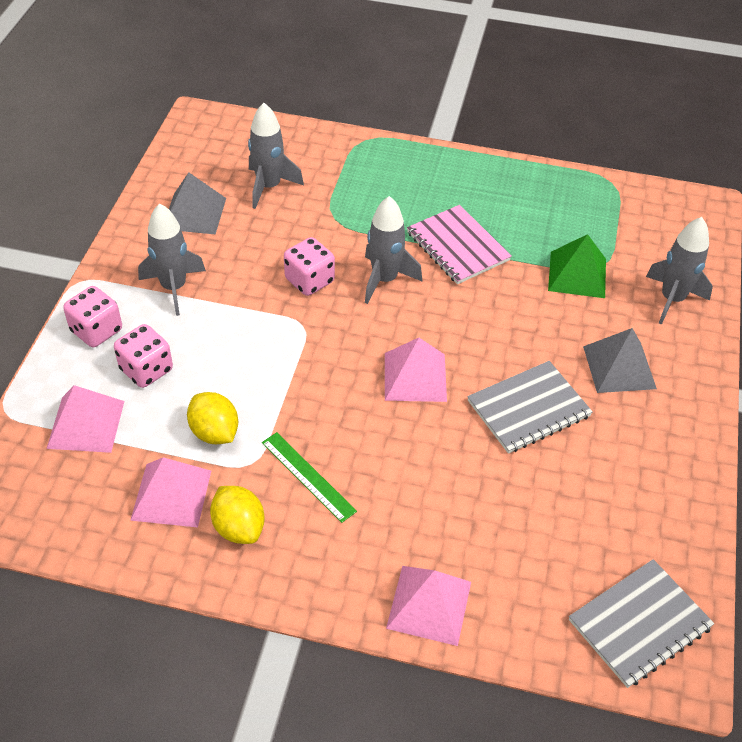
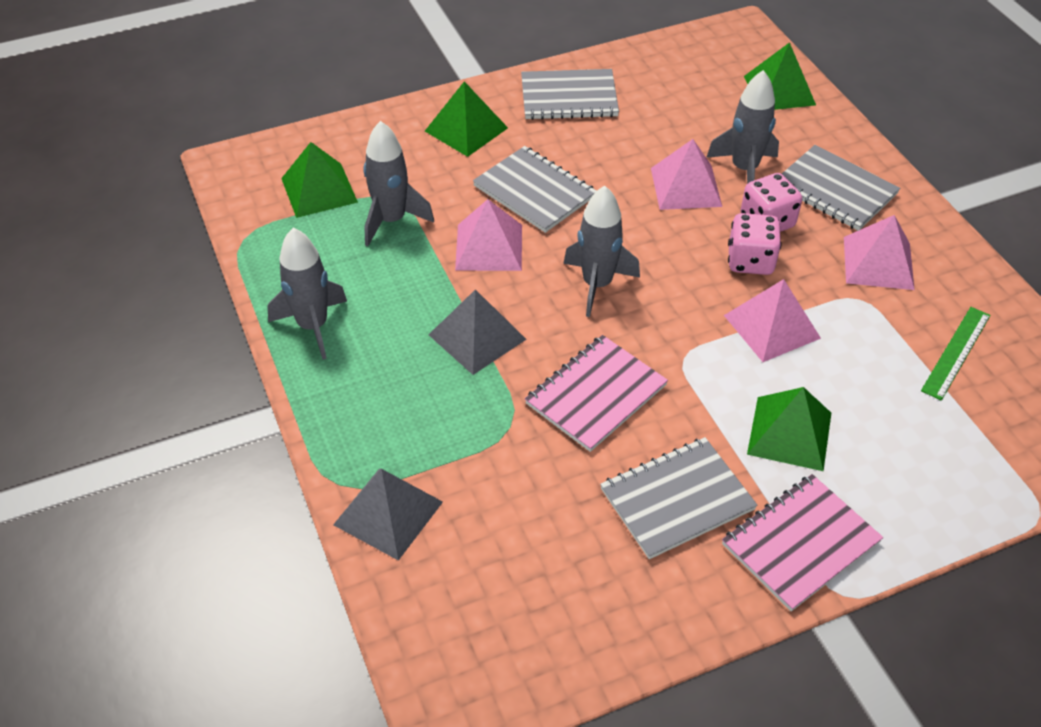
green pyramid: [548,234,606,298] = 1 -> [281,142,358,218] [425,81,508,157] [744,42,816,110] [747,387,831,471] = 4
grey notebook: [467,361,593,454] [569,559,714,688] = 2 -> [473,146,597,233] [521,69,619,120] [600,437,757,559] [782,145,900,231] = 4
pink dice: [63,286,122,347] [114,324,173,388] [284,237,335,296] = 3 -> [728,213,782,275] [740,173,802,232] = 2
pink notebook: [407,205,512,284] = 1 -> [525,335,668,452] [722,474,883,611] = 2
yellow lemon: [187,392,238,444] [210,486,265,544] = 2 -> none = 0

